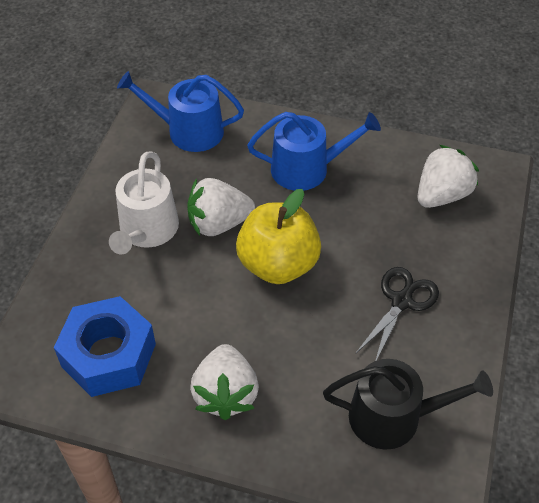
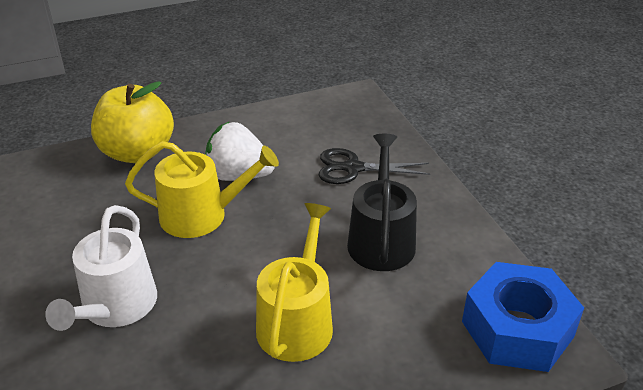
blue watering can: [117,71,244,152] [247,112,381,191] = 2 -> none = 0
white strawberry: [187,178,255,236] [190,344,259,420] [417,145,479,208] = 3 -> [205,122,274,181] = 1
yellow watering can: none = 0 -> [125,141,279,238] [256,203,333,362] = 2

